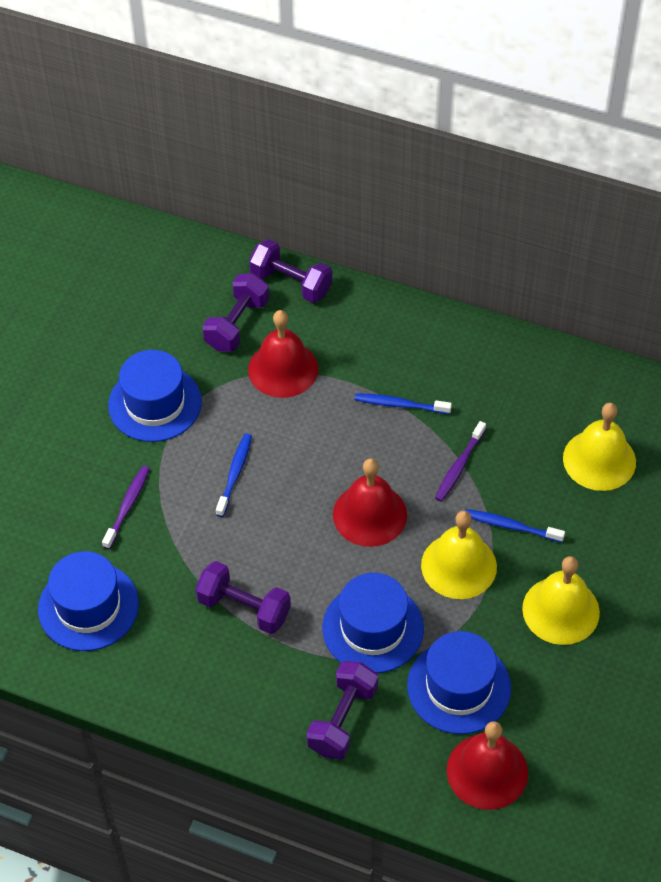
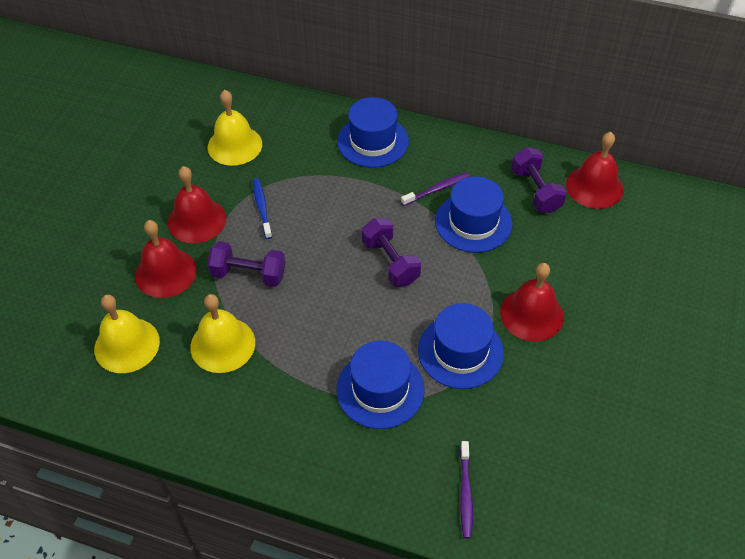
blue toothbrush: [216,434,252,517] [355,393,452,414] [466,509,565,542] = 3 -> [253,178,272,239] = 1
purple dumbbell: [195,561,291,634] [202,273,269,352] [249,239,332,303] [306,661,378,760] = 4 -> [207,241,285,287] [362,218,421,286] [511,147,567,213] = 3
red bell: [248,310,318,398] [333,458,407,547] [447,721,528,810] = 3 -> [135,220,197,298] [168,166,226,244] [500,263,564,341] [566,132,624,209] = 4

